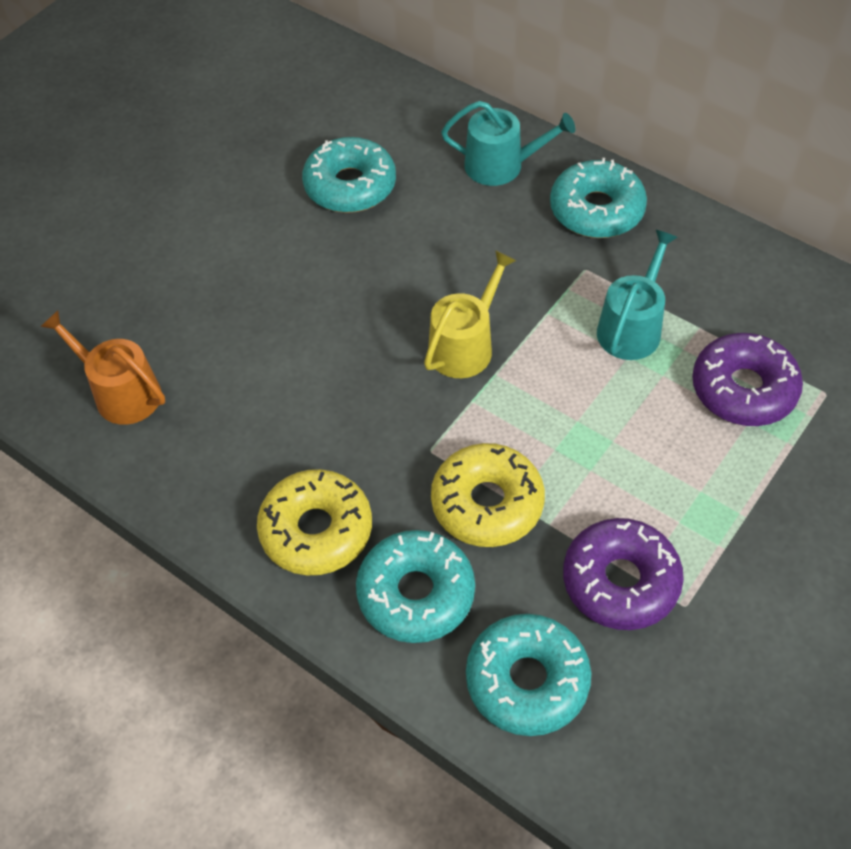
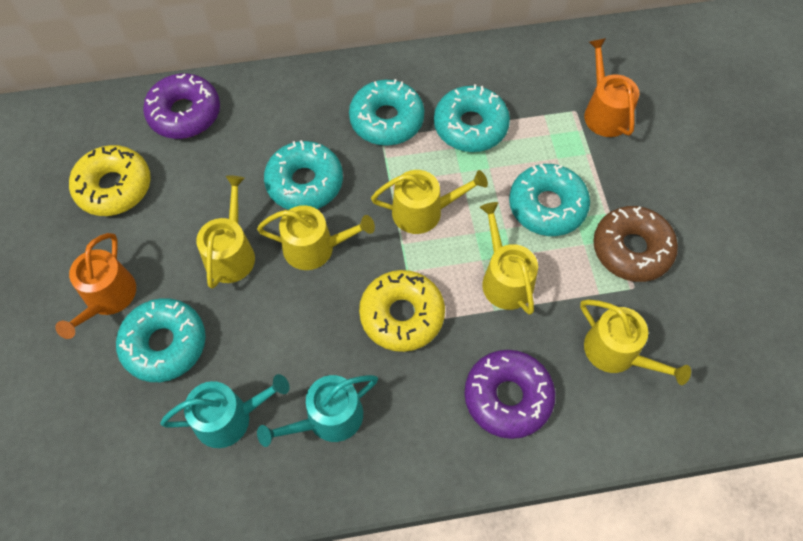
brown donut: none = 0 -> [593,206,678,282] = 1
orange watering can: [40,310,165,425] = 1 -> [55,233,136,339] [584,38,639,137] = 2
turquoise donut: [302,137,396,213] [356,530,475,643] [466,614,591,736] [550,158,647,238] = 4 -> [116,298,206,382] [264,140,343,210] [349,79,424,146] [434,84,510,152] [509,164,590,236] = 5
yellow watering can: [424,250,516,378] = 1 -> [196,176,255,289] [257,205,375,270] [371,170,488,234] [480,202,538,315] [580,300,691,385] = 5

